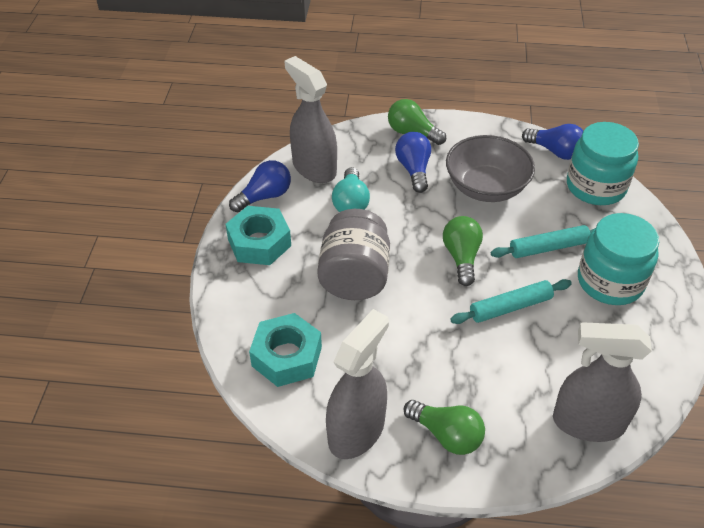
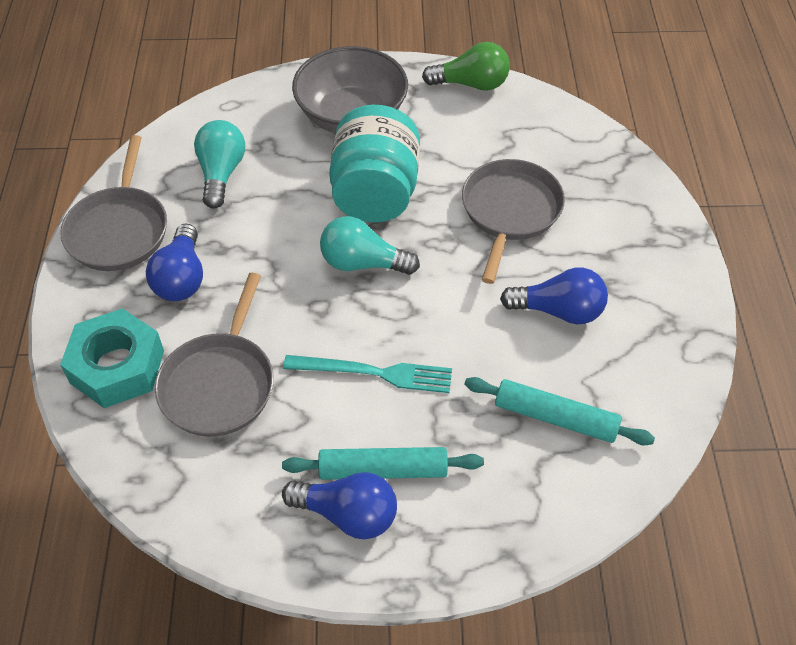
green light bulb: [388,99,446,145] [404,400,485,455] [443,216,483,286] = 3 -> [422,42,510,91] = 1
grey jar: [317,209,390,300] = 1 -> none = 0
grey pan: none = 0 -> [60,135,167,271] [155,273,274,437] [462,159,565,284] = 3
grey spray bottle: [285,56,337,183] [326,309,389,459] [553,322,652,442] = 3 -> none = 0
turquoise fork: none = 0 -> [283,355,452,393] = 1
turquoise jar: [567,122,639,205] [578,213,659,305] = 2 -> [329,105,420,222] = 1
turquoise light bulb: [332,167,370,212] = 1 -> [194,120,245,209] [320,216,420,275] = 2
turquoise nut: [226,206,291,265] [249,313,322,387] = 2 -> [60,308,164,408] = 1

